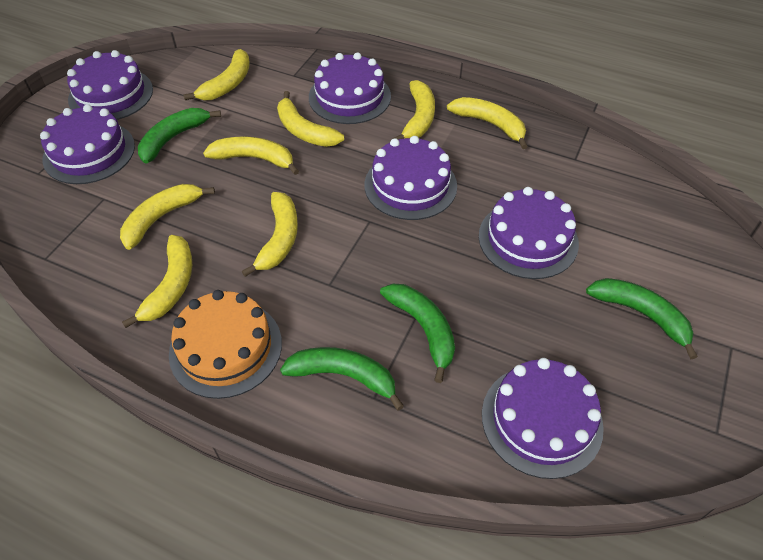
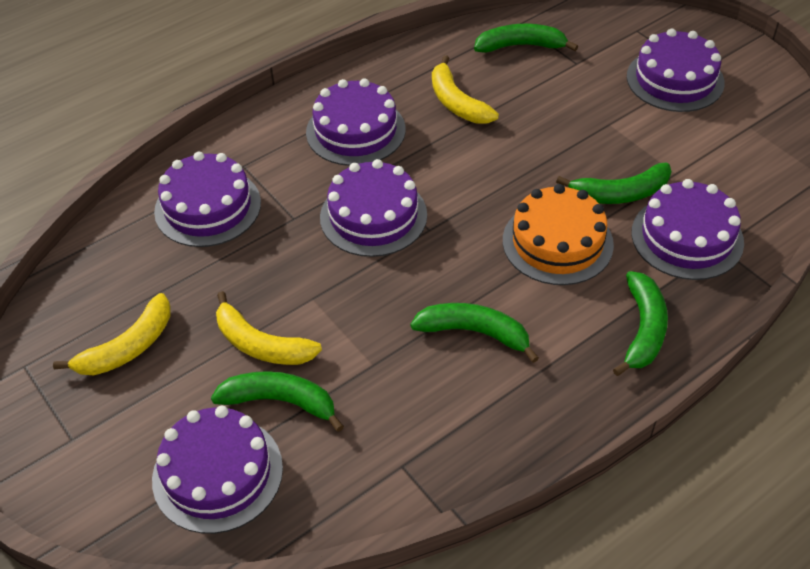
green banana: [138,108,221,164] [280,347,404,411] [380,284,455,383] [586,278,698,359] = 4 -> [211,371,344,432] [410,303,539,363] [474,24,578,53] [556,163,671,204] [613,271,668,376] = 5
yellow banana: [120,184,215,250] [122,235,192,328] [183,49,250,100] [203,136,299,175] [242,192,298,277] [277,91,344,147] [393,80,435,139] [447,97,528,149] = 8 -> [53,293,170,375] [216,291,322,365] [432,55,499,124] = 3

